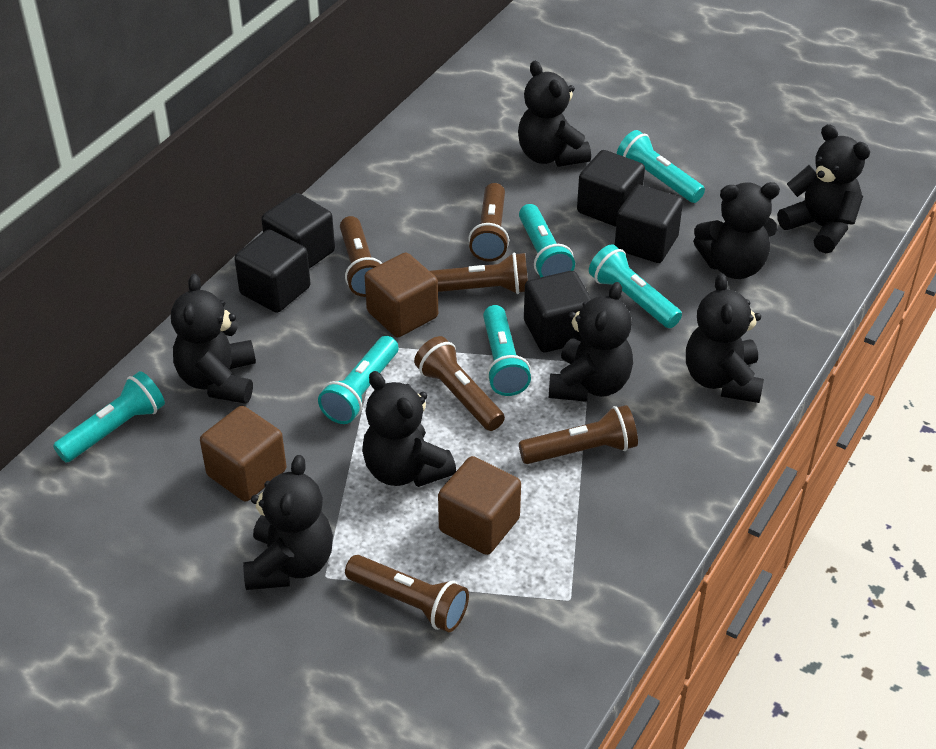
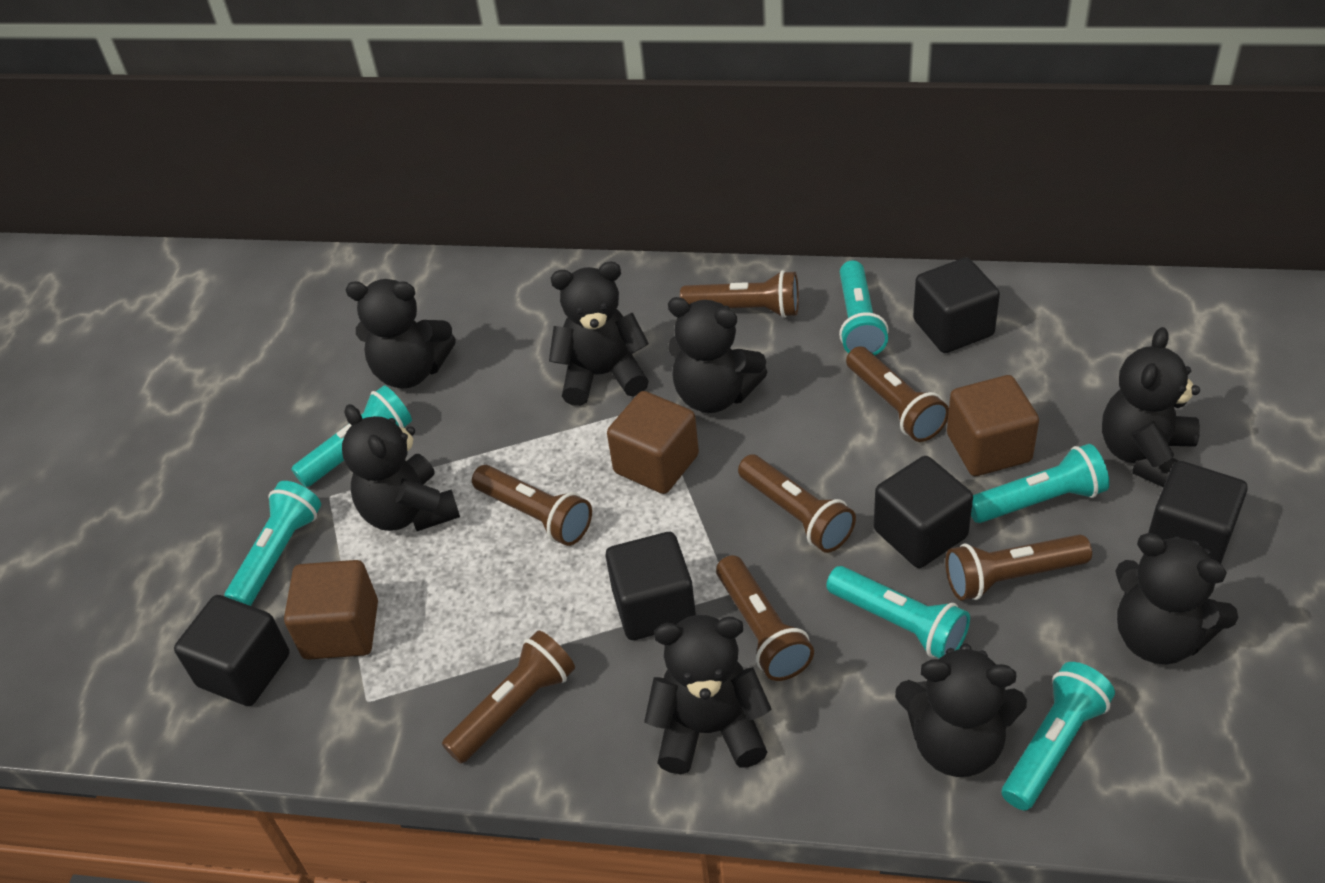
brown flashlight: [340,216,382,297] [345,555,469,632] [414,336,505,431] [430,253,528,294] [468,183,509,262] [519,405,638,464] = 6 -> [442,630,575,763] [472,465,592,546] [680,270,799,318] [716,555,814,681] [738,454,856,553] [846,346,949,442] [945,534,1092,601] = 7

